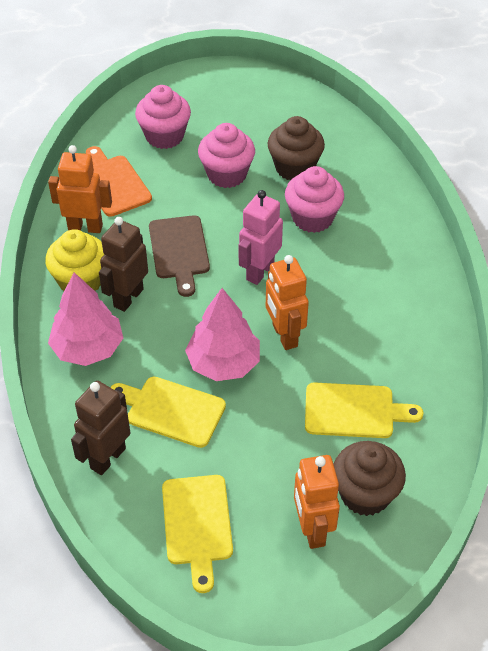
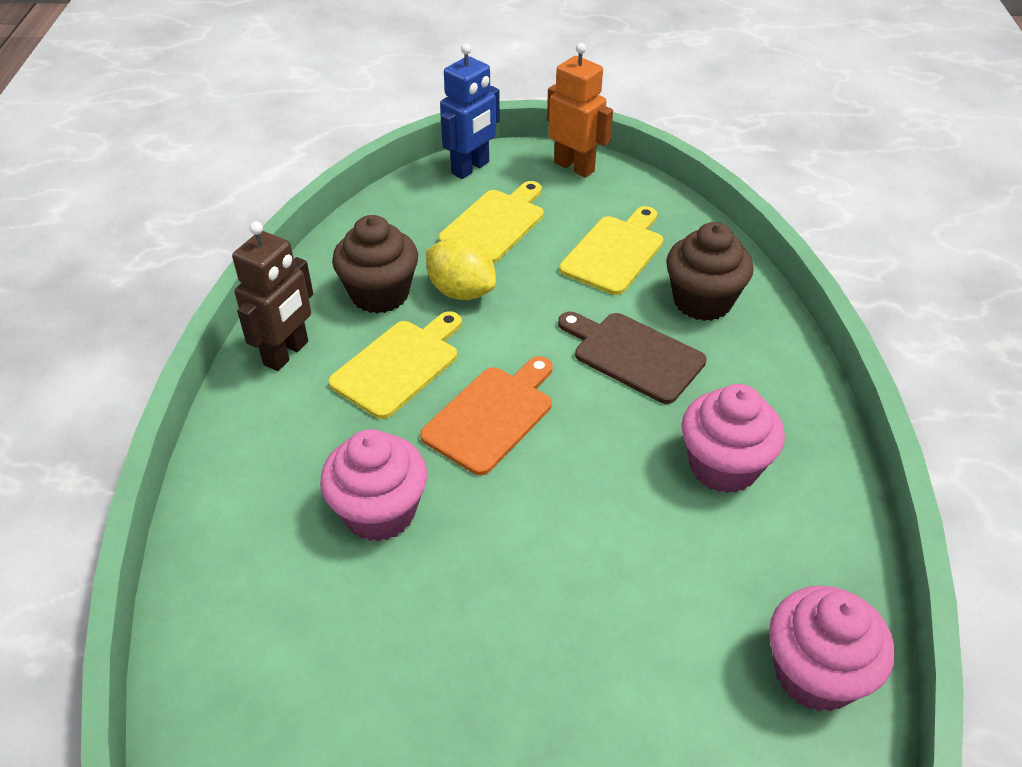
blue robot: none = 0 -> [440,43,500,179] = 1
brown robot: [71,381,130,475] [99,217,148,312] = 2 -> [232,221,313,371] = 1
orange robot: [48,145,112,233] [266,255,309,350] [294,455,340,549] = 3 -> [547,43,613,178] = 1
pink robot: [239,190,283,285] = 1 -> none = 0
pink tree: [48,272,123,366] [185,288,260,381] = 2 -> none = 0
yellow cupcake: [45,229,104,291] = 1 -> none = 0
yellow lemon: none = 0 -> [426,237,496,300] = 1

